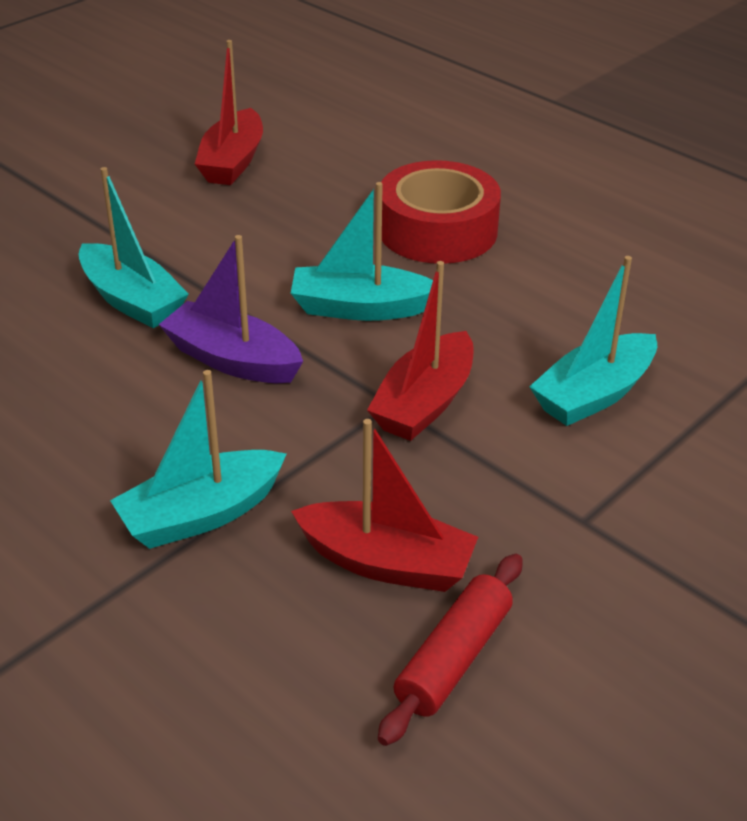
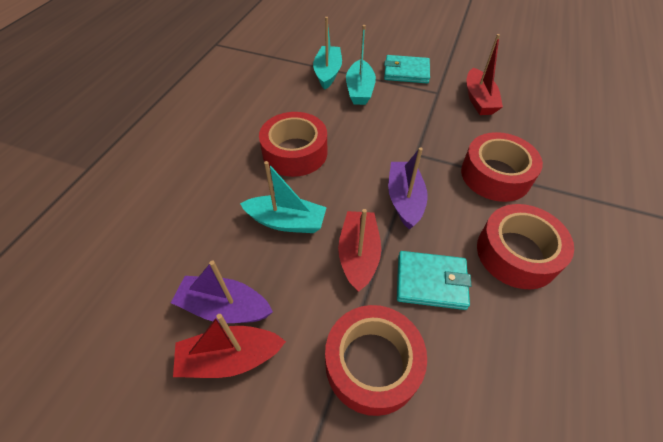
purple boat: [159,235,303,383] = 1 -> [171,260,273,323] [388,147,428,230] = 2
red rolling pin: [378,554,522,746] = 1 -> none = 0
red tape: [381,160,501,264] = 1 -> [259,112,327,177] [325,305,427,416] [461,132,543,202] [477,204,574,289] = 4
turquoise boat: [79,167,189,328] [110,370,287,549] [291,182,433,321] [529,256,657,426] = 4 -> [240,161,327,233] [313,17,342,90] [346,25,376,105] = 3
turquoise wallet: none = 0 -> [384,55,430,83] [397,251,471,310] = 2

